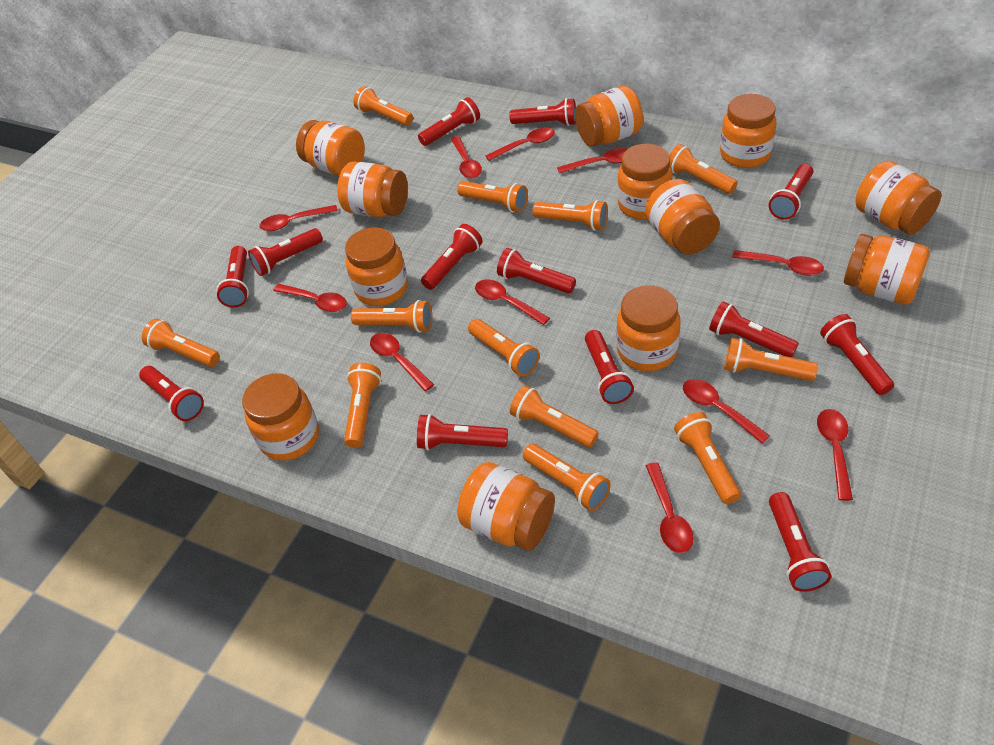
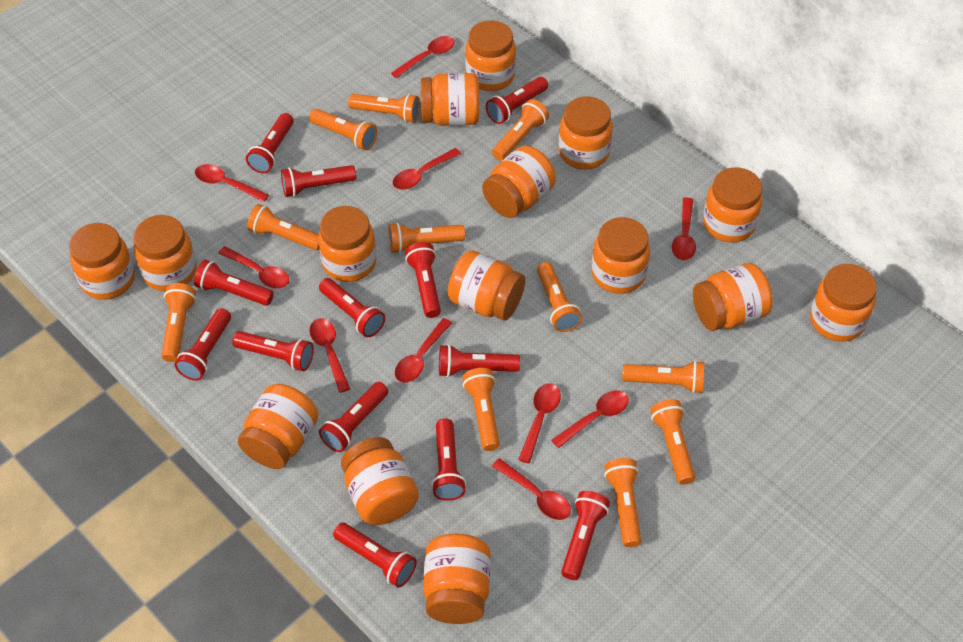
orange flashlight: [142,319,220,367] [344,362,381,448] [351,300,432,333] [353,86,413,126] [457,181,528,213] [468,319,540,376] [510,385,599,448] [523,444,611,511] [533,200,608,231] [669,144,737,194] [674,412,741,504] [724,338,818,381] = 12 -> [161,283,196,362] [247,204,319,250] [309,109,377,150] [348,94,420,123] [388,223,465,253] [463,368,500,451] [492,99,549,161] [537,262,582,332] [604,458,642,547] [622,360,704,394] [650,399,695,485] = 11
orange jar: [242,373,319,461] [296,120,365,176] [337,161,408,217] [345,227,408,306] [457,462,555,551] [575,85,643,147] [616,285,680,371] [617,144,673,220] [645,179,720,255] [720,94,777,168] [844,234,930,305] [855,161,941,235] = 12 -> [69,223,135,300] [133,215,197,291] [238,384,318,469] [318,206,376,282] [341,437,419,525] [421,73,479,126] [423,534,491,624] [448,250,525,321] [465,20,516,91] [482,146,556,218] [559,96,613,169] [591,217,650,294] [693,263,773,331] [703,167,763,243] [810,264,877,342] = 15
red spoon: [260,205,338,231] [273,284,347,312] [370,333,434,391] [451,136,482,179] [475,279,550,325] [485,128,555,161] [557,148,627,174] [646,462,694,553] [683,379,770,444] [732,250,824,276] [817,409,853,501] = 11 -> [195,164,269,202] [218,246,289,289] [310,318,350,393] [391,36,455,78] [393,148,461,190] [395,318,452,383] [492,458,571,520] [518,383,561,463] [551,390,629,448] [672,197,696,260] = 10

